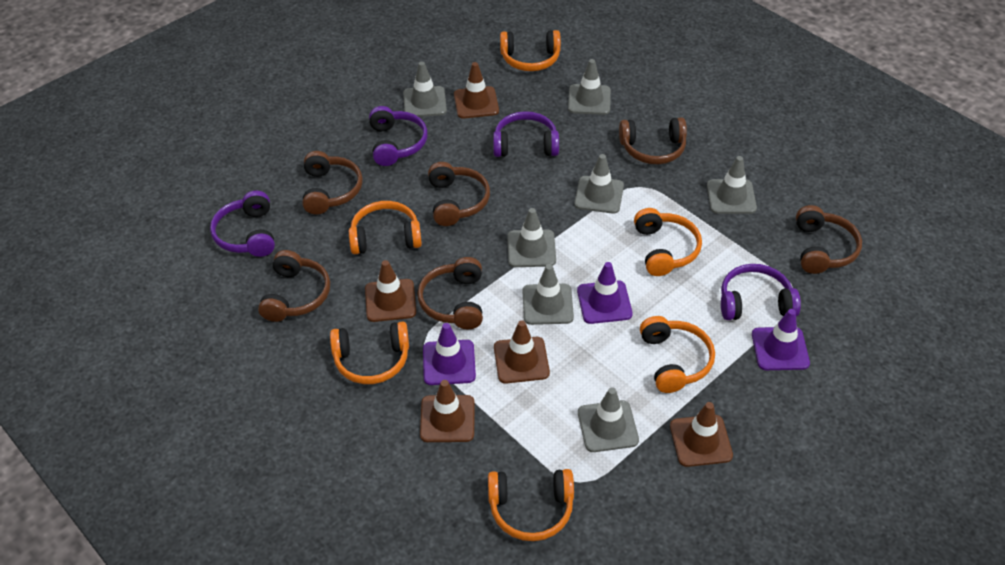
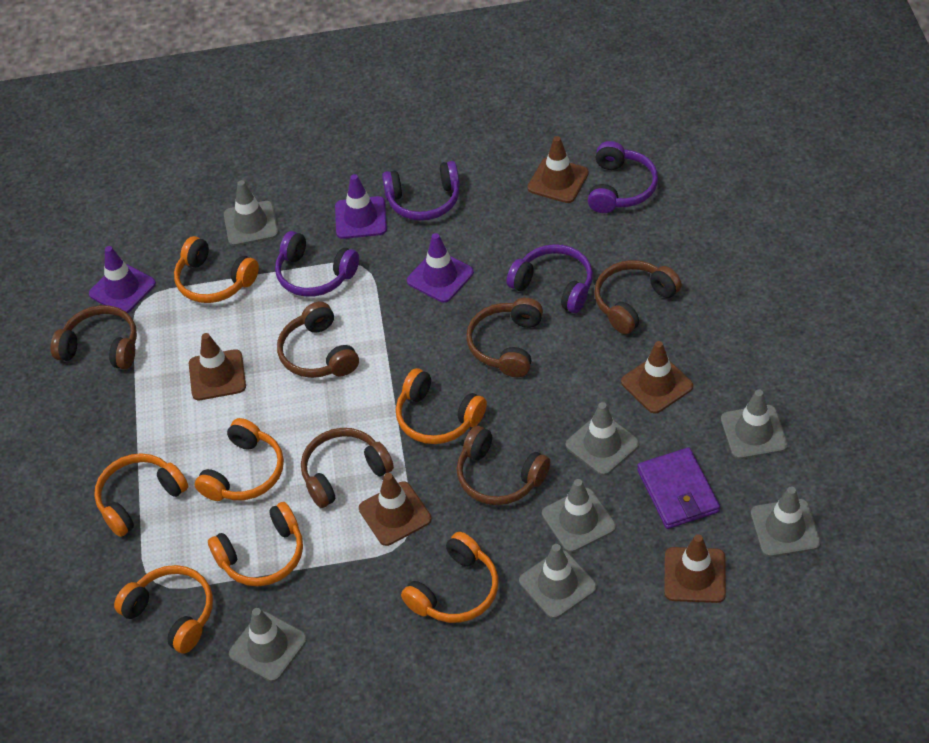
orange headphones: [330,321,409,384] [349,201,422,254] [488,469,574,541] [500,30,561,71] [634,208,702,276] [640,316,715,393] = 6 -> [94,453,188,537] [114,565,213,654] [174,236,259,303] [195,418,284,501] [208,502,303,586] [396,368,487,444] [401,532,498,623] = 7
purple wallet: none = 0 -> [637,447,720,529] = 1

